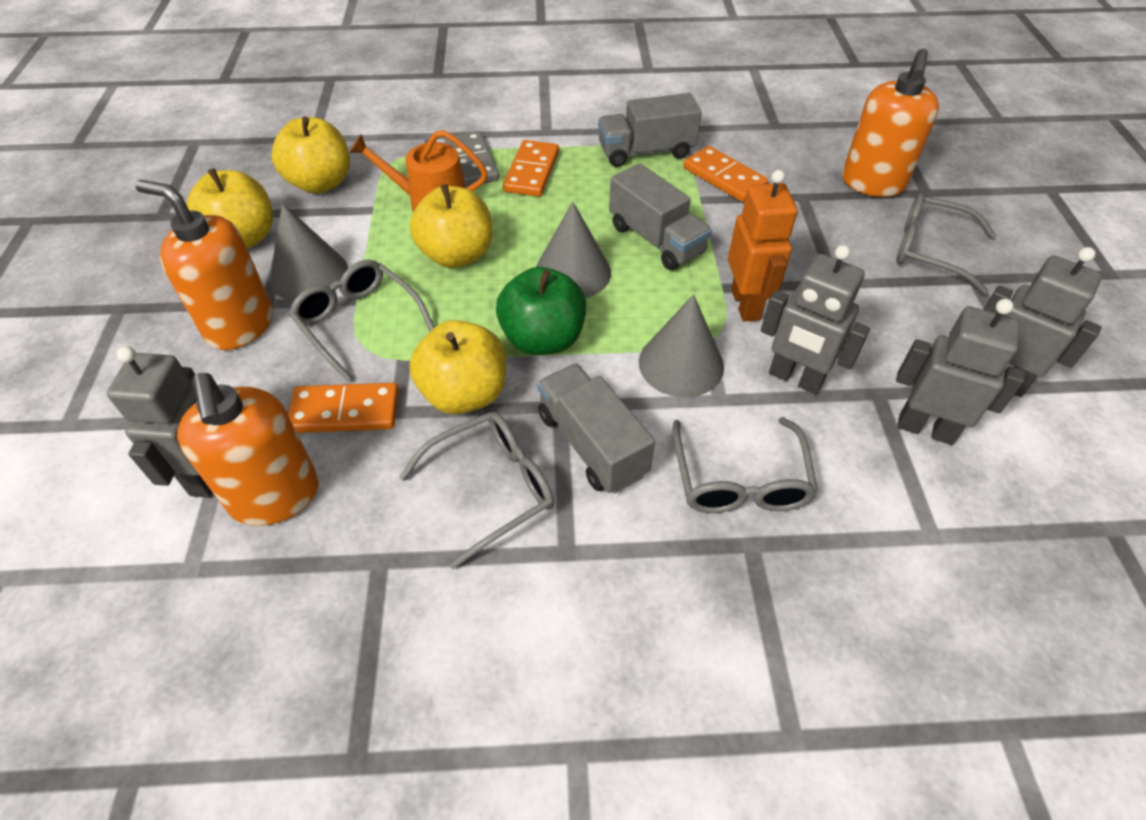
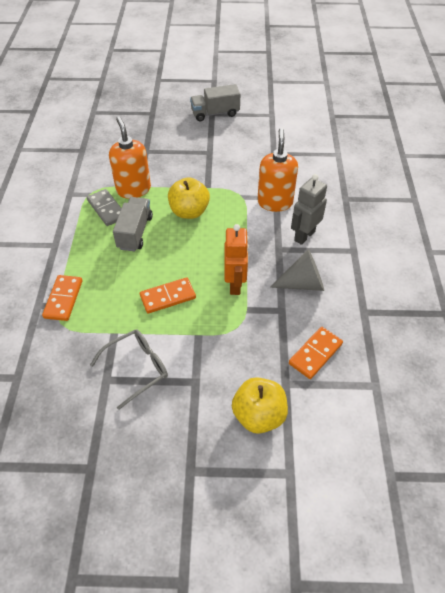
green apple: [496,267,587,355] = 1 -> none = 0
grey cone: [269,203,348,301] [536,201,611,298] [639,294,724,397] = 3 -> [270,249,324,291] = 1
grey glasses: [289,259,435,382] [399,412,554,569] [673,417,818,513] [896,193,996,294] = 4 -> [90,330,168,410] = 1
grey robot: [107,346,213,498] [761,245,870,394] [896,299,1025,445] [983,247,1102,397] = 4 -> [291,174,327,245] = 1
grey truck: [537,363,655,494] [598,93,702,167] [609,163,712,270] = 3 -> [113,197,153,251] [190,84,240,121] = 2
orange soap dispenser: [135,180,273,350] [177,373,319,526] [842,49,939,197] = 3 -> [109,116,151,199] [257,128,298,212] = 2
orange watering can: [349,130,488,212] = 1 -> none = 0
yellow apple: [186,168,273,249] [272,116,350,194] [409,320,506,414] [410,184,492,268] = 4 -> [168,177,210,219] [232,377,288,434] = 2

